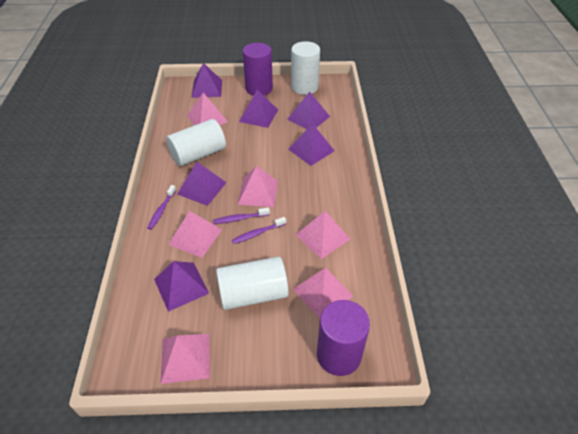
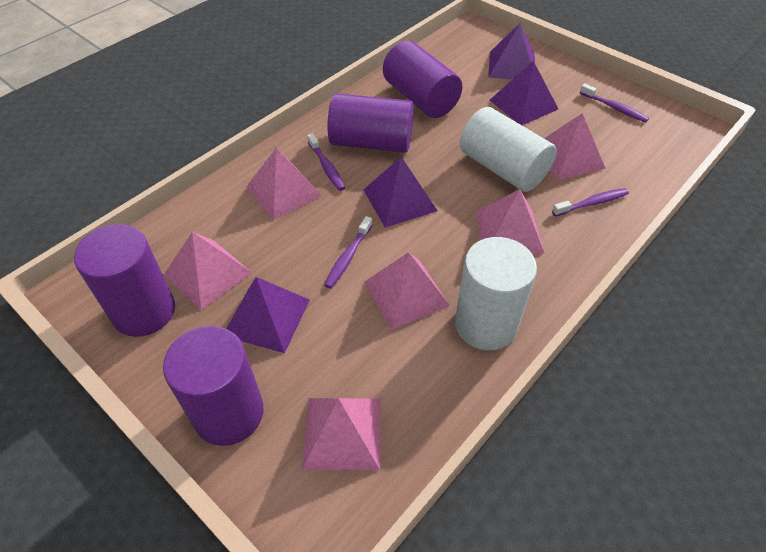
purple cylinder: [243,43,273,96] [317,300,370,376] = 2 -> [74,224,175,337] [163,326,264,446] [327,93,414,153] [383,41,462,118] = 4
purple pyramid: [154,261,209,312] [177,162,227,206] [191,63,222,98] [239,89,278,128] [287,92,330,129] [288,123,335,166] = 6 -> [226,277,310,353] [364,157,437,228] [488,23,535,79] [490,61,558,125] = 4
purple toothbrush: [147,185,176,230] [213,207,270,224] [232,217,286,244] = 3 -> [307,133,345,191] [324,216,372,288] [552,188,629,216] [580,83,649,123] = 4
white cylinder: [166,119,226,166] [216,257,289,310] [291,41,320,95] = 3 -> [455,237,537,350] [460,107,557,192] = 2

